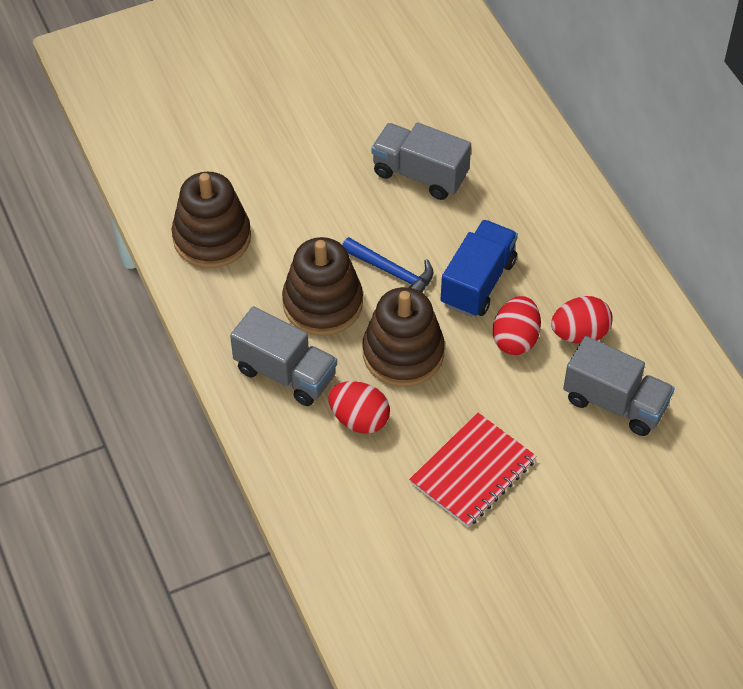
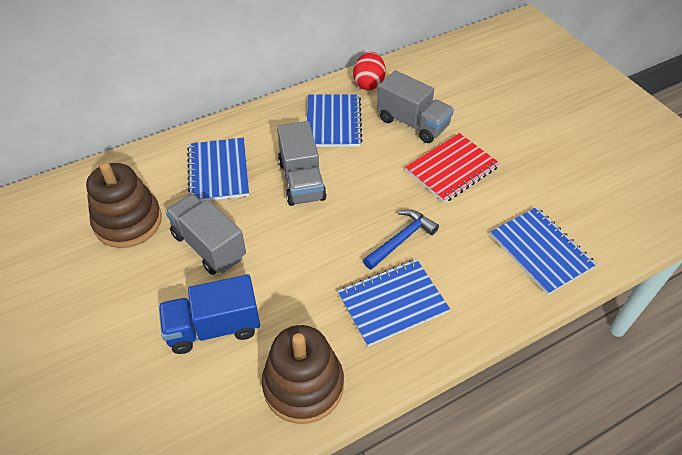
blue notebook: none = 0 -> [187,138,249,202] [307,94,363,147] [338,259,450,347] [490,207,597,295] = 4
brown stacking toy: [172,172,251,268] [282,237,363,336] [362,287,445,387] = 3 -> [86,162,162,248] [262,325,344,424] = 2
red egg: [328,381,390,433] [493,296,541,355] [551,296,613,344] = 3 -> [353,52,386,90] = 1

